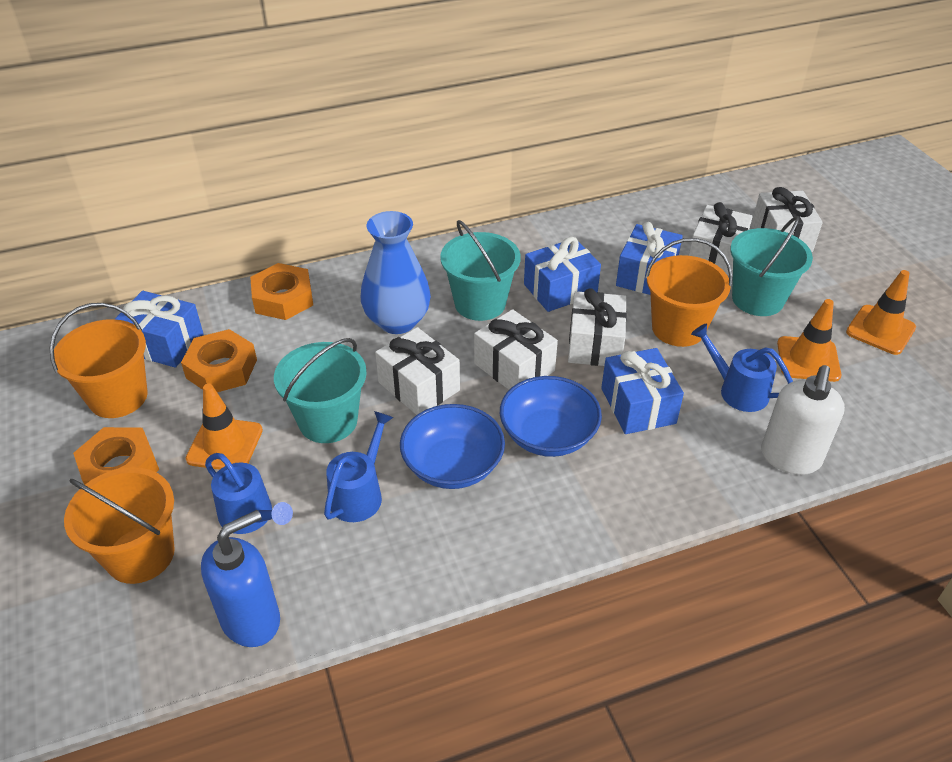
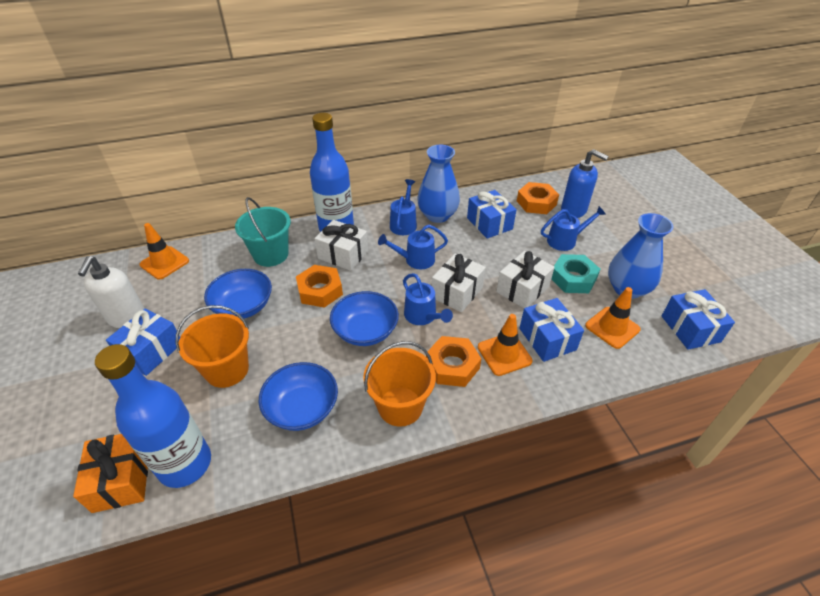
blue bottle: none = 0 -> [95,344,211,488] [310,113,354,232] = 2
blue bowl: [400,404,505,489] [500,376,602,457] = 2 -> [204,269,272,319] [259,362,338,431] [330,291,399,346] = 3
blue vase: [361,211,431,334] = 1 -> [417,145,460,223] [608,213,674,299] = 2
blue watering can: [205,453,293,534] [324,411,394,522] [691,323,793,412] = 3 -> [378,225,448,269] [390,179,417,235] [403,273,453,325] [541,206,606,251] = 4
orange bucket: [50,303,147,418] [64,467,175,584] [645,238,733,347] = 3 -> [175,305,249,388] [363,341,436,427] = 2
orange gift: none = 0 -> [73,434,148,513] = 1
turquoise bucket: [274,338,367,443] [440,220,521,321] [730,216,813,316] = 3 -> [235,197,291,267] = 1
turquoise nut: none = 0 -> [551,254,600,293] = 1
white gift: [375,327,460,415] [474,309,558,390] [568,288,627,366] [689,202,753,276] [752,187,823,252] = 5 -> [314,220,368,271] [432,254,486,312] [496,251,555,308] = 3

